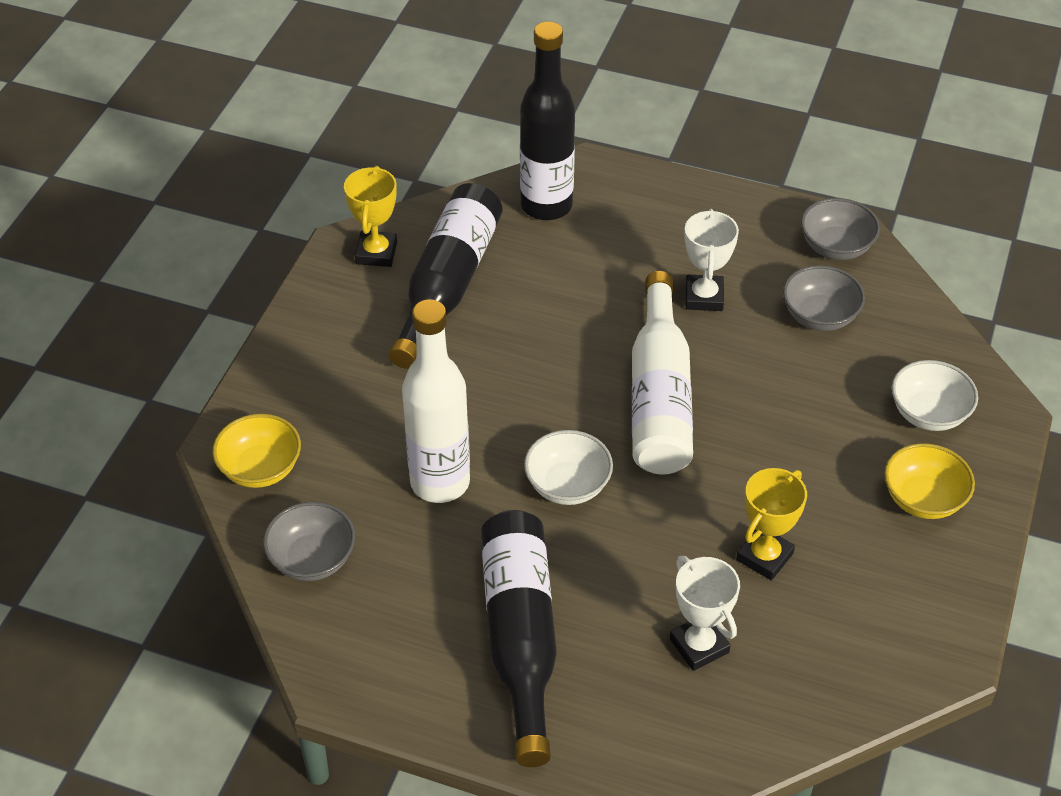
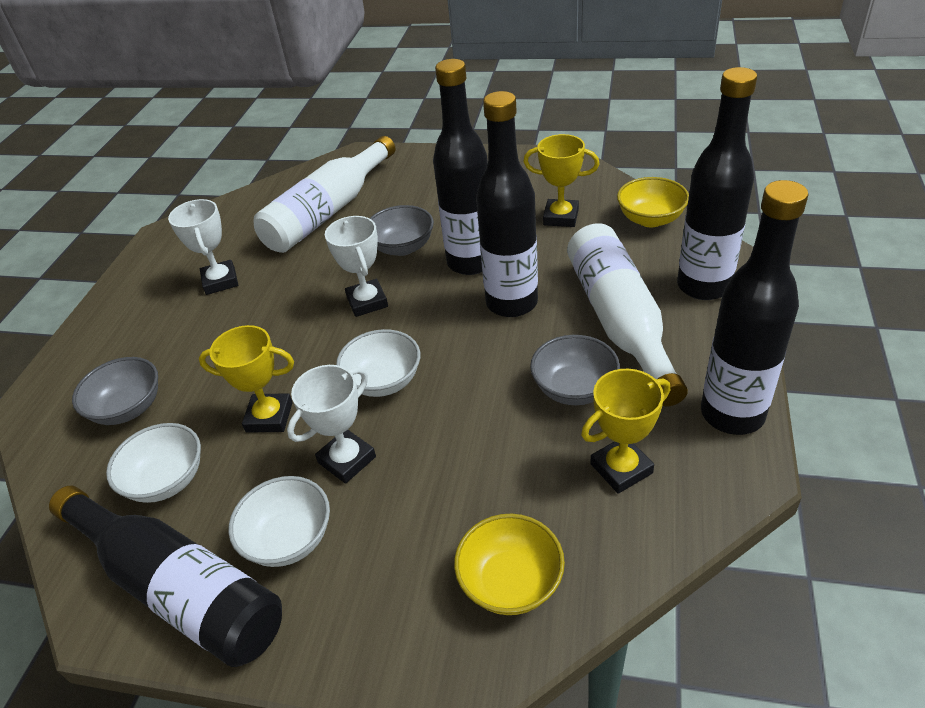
black bottle: [389,183,502,369] [481,510,557,767] [520,21,575,220] = 3 -> [49,486,282,667] [433,59,488,275] [476,91,538,317] [677,67,757,300] [701,180,809,435] = 5
white bowl: [524,430,613,505] [892,360,978,431] = 2 -> [106,423,201,503] [229,476,330,567] [336,329,420,397] = 3
white trophy: [670,556,740,671] [684,209,739,311] = 2 -> [168,199,238,295] [287,365,376,484] [325,216,388,317] = 3
yellow trophy: [344,166,397,267] [736,468,807,580] = 2 -> [199,325,294,433] [523,134,599,227] [581,369,670,494] = 3

